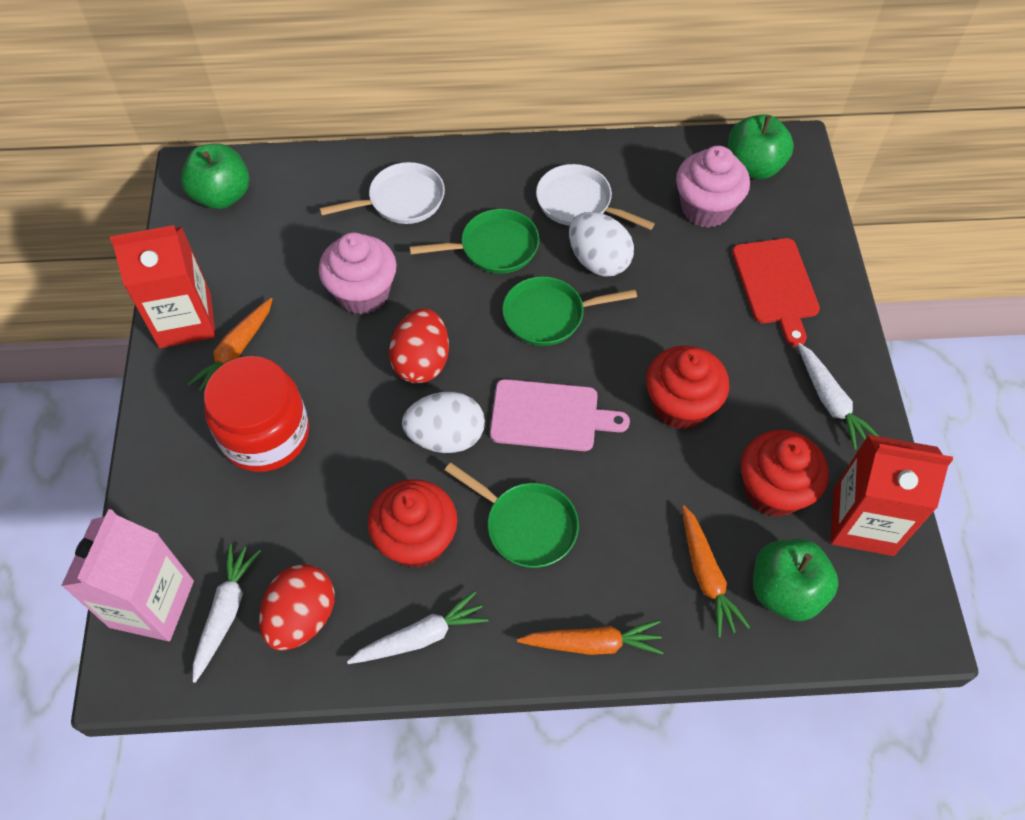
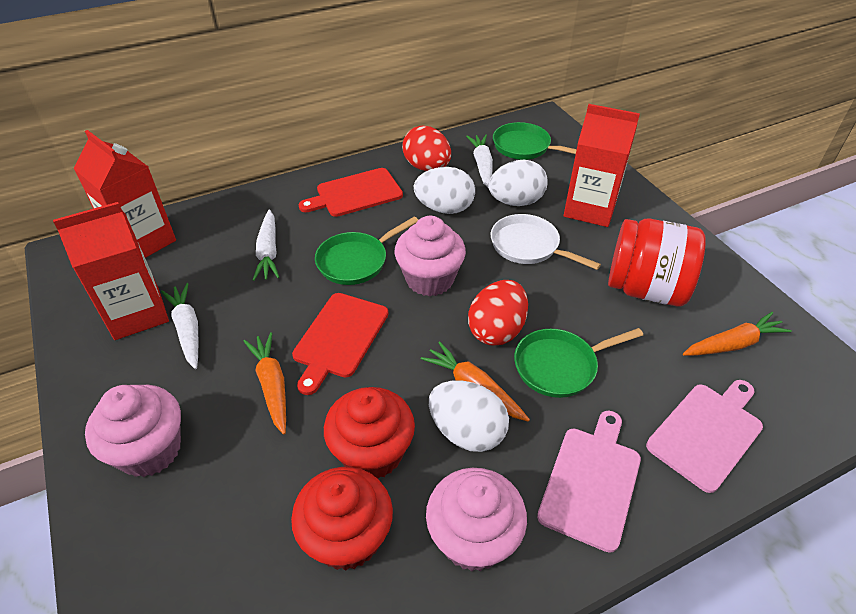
green apple: [181,143,249,209] [728,114,794,179] [753,539,839,621] = 3 -> none = 0
pink carton: [61,509,194,641] = 1 -> none = 0
pink cupcake: [318,232,397,315] [676,146,750,228] = 2 -> [85,385,181,477] [394,216,466,296] [426,468,527,572] = 3
pink cutting board: [490,379,630,451] = 1 -> [537,410,641,553] [646,380,763,493] = 2
red carton: [110,225,216,348] [830,435,953,556] = 2 -> [53,202,169,340] [73,130,176,258] [563,104,640,227] = 3
red cupcake: [368,479,457,568] [646,345,729,430] [741,430,829,517] = 3 -> [291,467,393,571] [324,387,415,479] = 2
red cutting board: [732,238,820,347] = 1 -> [292,293,389,395] [298,168,403,217] = 2
white egg: [402,392,485,453] [569,212,634,277] = 2 -> [414,167,475,214] [429,380,509,452] [488,159,548,206] = 3
white pan: [319,162,445,224] [536,164,655,230] = 2 -> [491,214,601,270] = 1

